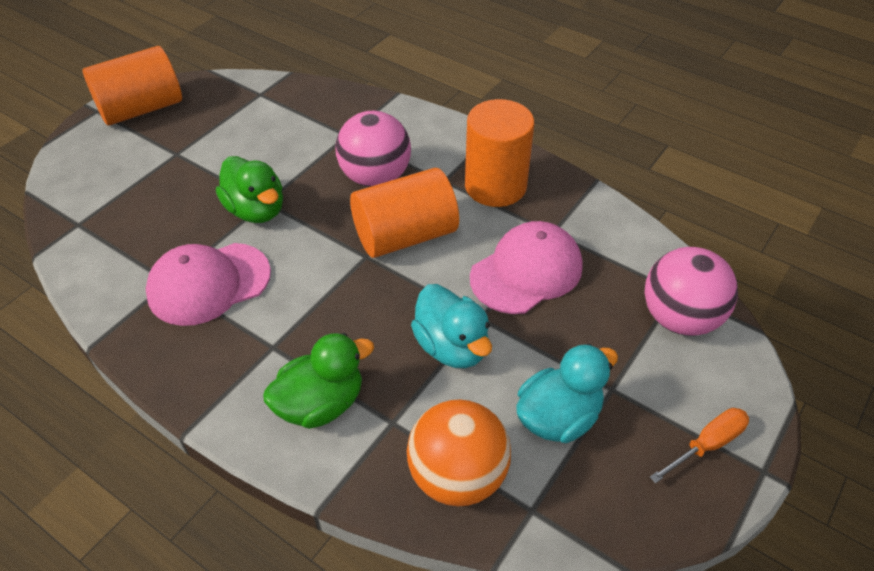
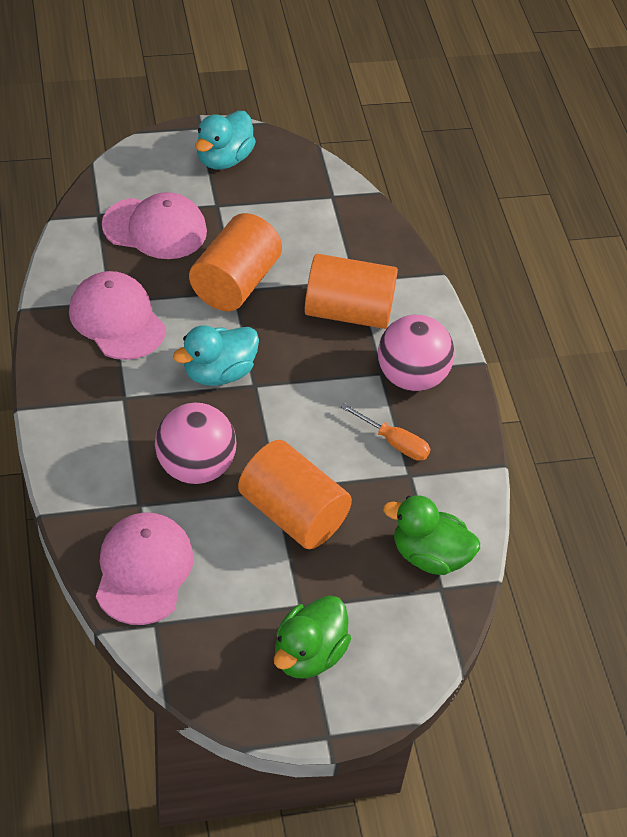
orange ball: [407,400,511,506] = 1 -> none = 0
pink cap: [146,243,271,326] [470,221,583,314] = 2 -> [69,271,166,360] [96,512,193,625] [102,192,207,259] = 3

